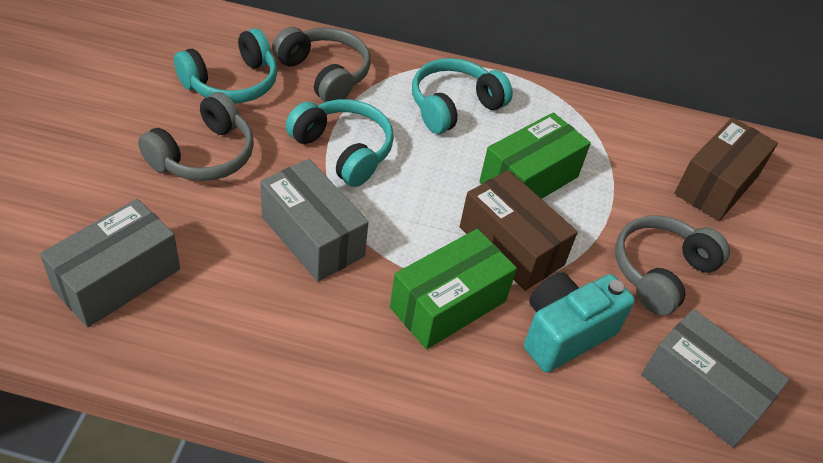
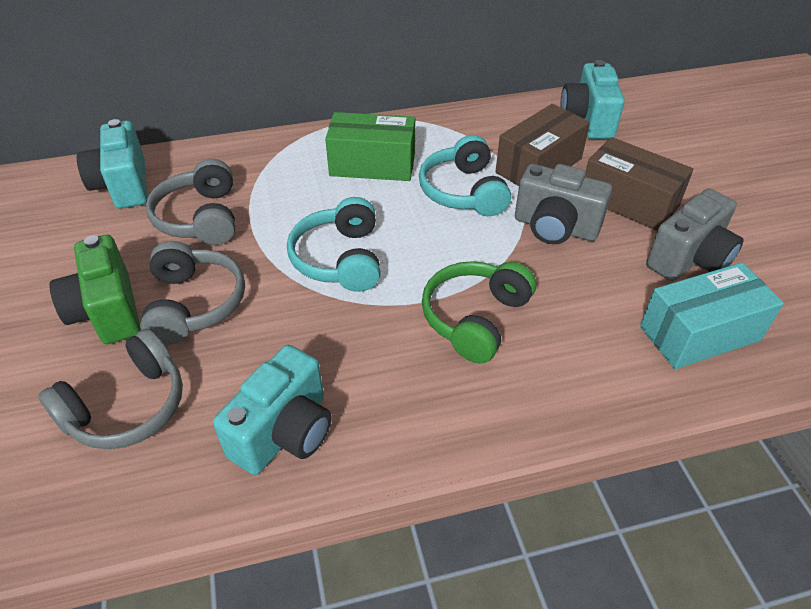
green box: [390,229,517,349] [479,112,591,199] = 2 -> [325,112,415,181] = 1
green camera: none = 0 -> [49,235,141,344] = 1
green headphones: none = 0 -> [422,261,536,363] = 1
grey box: [40,199,180,327] [260,159,368,282] [641,309,790,448] = 3 -> none = 0
grey camera: none = 0 -> [515,164,612,244] [646,189,744,281] = 2
turquoise box: none = 0 -> [640,263,784,369] = 1
turquoise camera: [524,272,635,372] = 1 -> [77,119,147,209] [213,345,332,475] [560,60,625,139] = 3
turquoise headphones: [174,28,277,103] [286,99,394,187] [412,58,513,134] = 3 -> [287,197,381,292] [419,135,511,216] = 2

